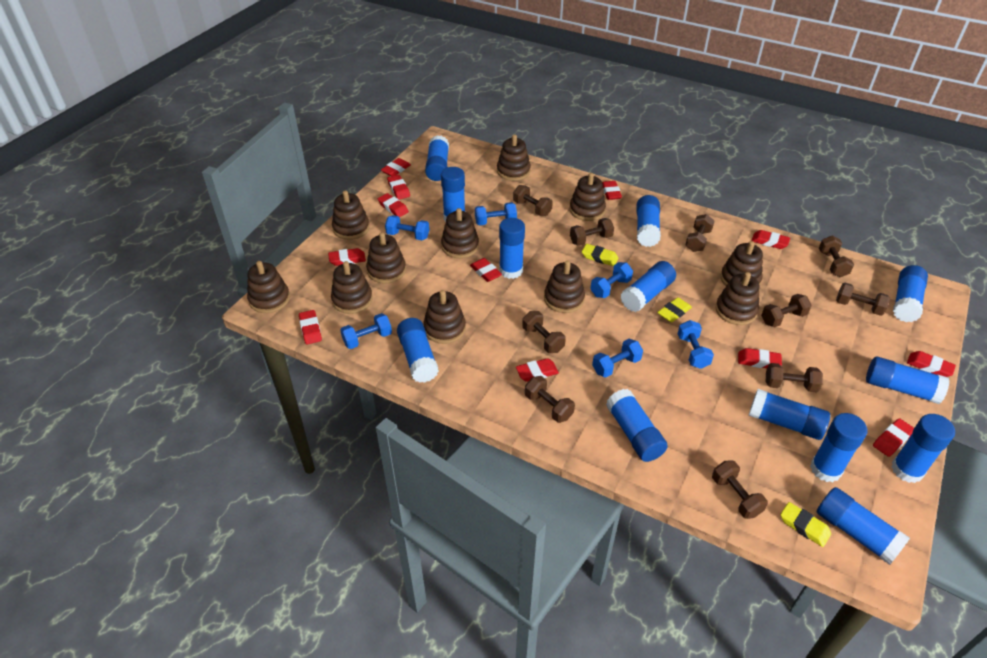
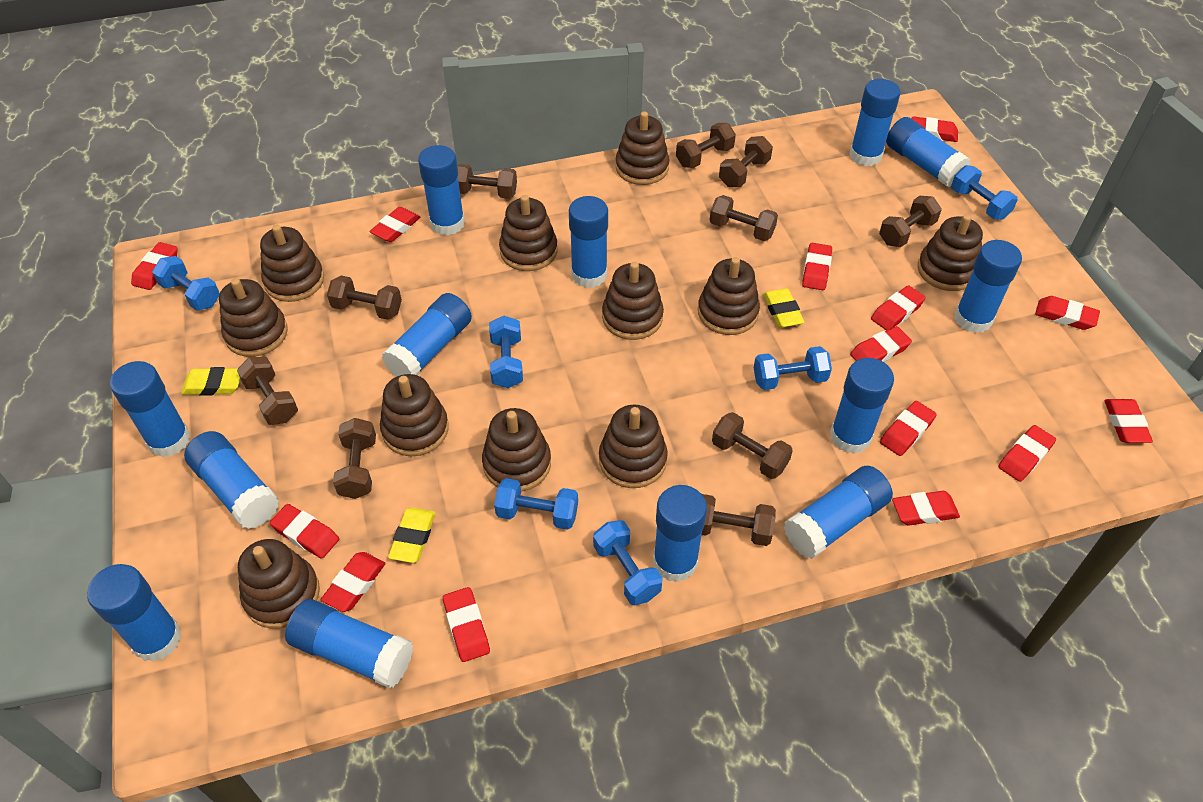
red eraser: [299,310,322,344] [328,248,366,266] [378,193,409,217] [381,158,411,176] [387,175,410,200] [470,258,502,282] [516,358,559,382] [602,181,622,200] [738,348,782,368] [751,230,790,249] [873,418,914,457] [907,351,956,377] = 12 -> [131,242,178,290] [270,504,339,559] [321,552,385,612] [370,207,421,242] [443,587,490,662] [802,243,832,290] [850,326,912,362] [871,285,926,331] [880,401,937,456] [892,491,960,526] [912,116,958,142] [998,425,1056,482] [1035,296,1100,330] [1104,399,1153,443] = 14

